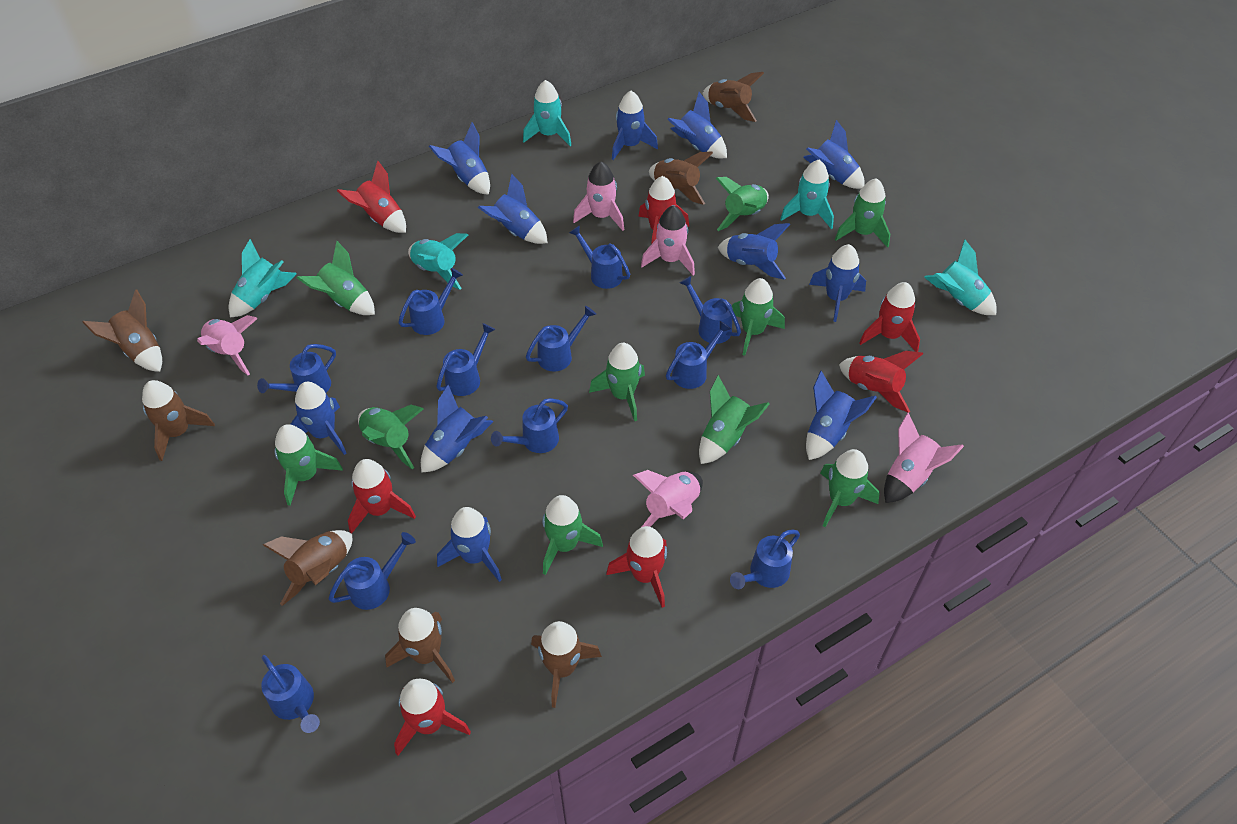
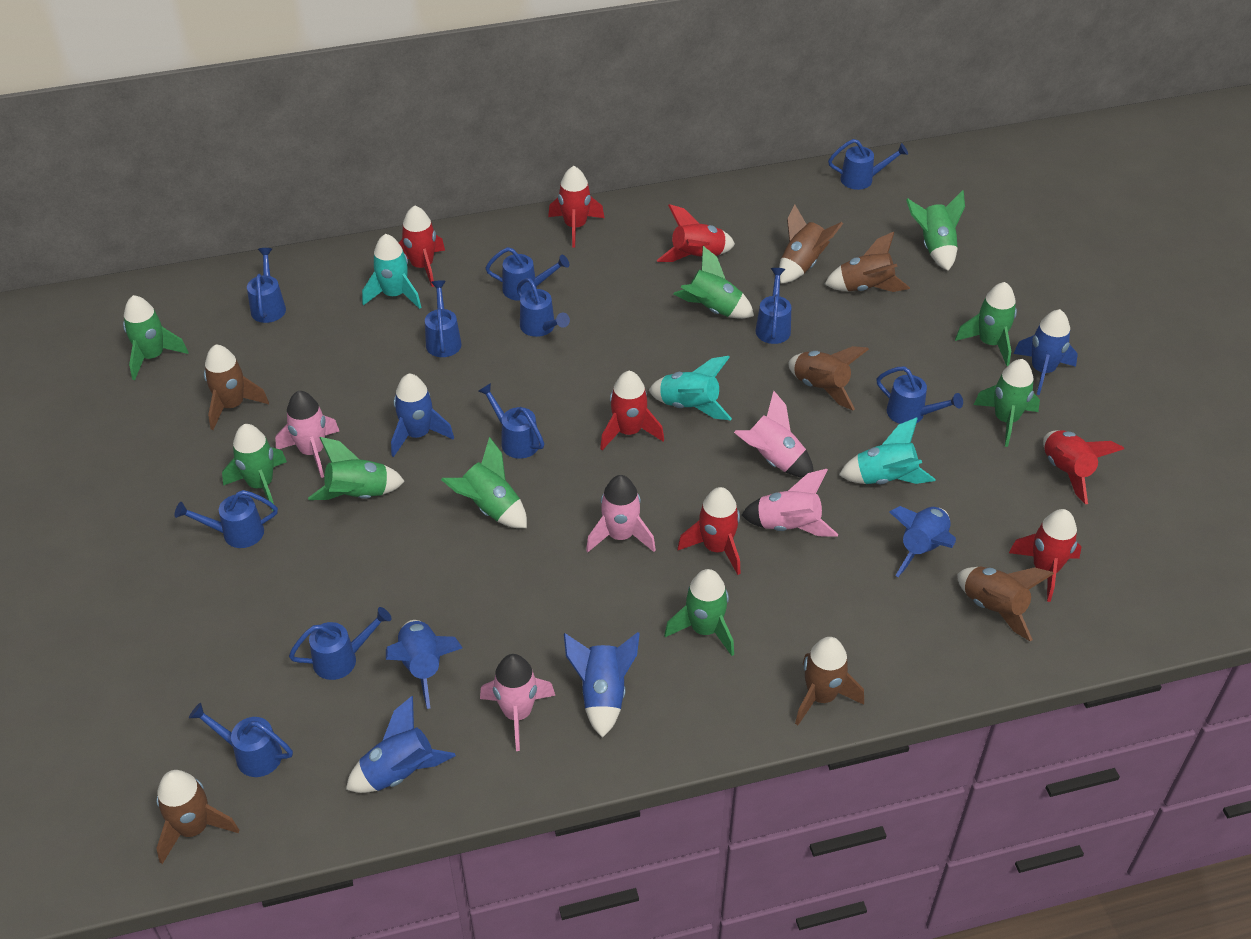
blue rocket: [290,382,346,455] [421,385,493,473] [429,123,490,195] [437,507,502,582] [478,174,548,244] [612,91,658,160] [667,92,727,158] [718,223,790,280] [803,120,865,189] [806,371,877,460] [809,244,866,322] = 11 -> [346,696,456,793] [386,620,463,709] [391,374,454,457] [564,632,640,738] [890,506,956,577] [1013,309,1078,395] = 6
green rocket: [275,424,343,506] [297,241,375,315] [358,405,423,469] [542,495,603,575] [589,343,645,421] [699,375,770,464] [716,177,769,231] [732,278,785,356] [820,449,879,527] [835,178,890,248] = 10 -> [123,295,189,380] [222,424,287,511] [308,437,405,500] [441,437,527,528] [664,569,734,656] [673,246,754,319] [906,190,965,271] [955,282,1017,366] [974,359,1040,447] = 9
turquoise rocket: [229,239,297,318] [408,233,468,290] [523,80,571,146] [780,160,834,229] [924,239,996,315] = 5 -> [362,234,421,309] [649,356,732,420] [839,418,936,484] = 3

